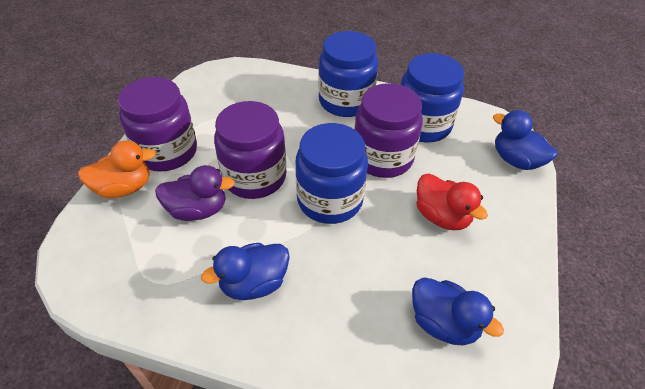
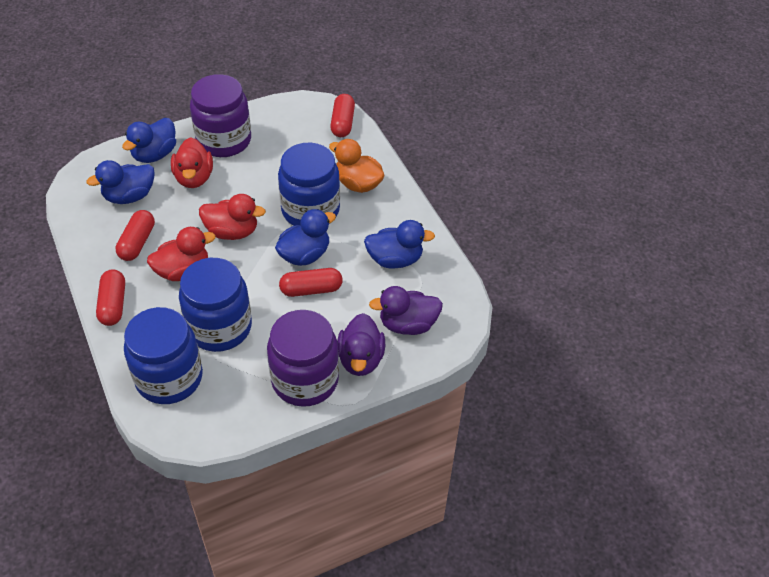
blue duck: [201,243,290,300] [412,278,504,345] [493,110,557,170] = 3 -> [86,160,155,204] [122,118,176,163] [275,209,336,266] [364,220,435,269] = 4
purple duck: [155,165,235,221] = 1 -> [337,313,385,376] [369,286,443,335] = 2
purple jar: [118,77,197,172] [214,101,287,199] [354,83,423,178] = 3 -> [190,74,251,157] [267,310,339,407] = 2
red capsule: none = 0 -> [96,269,125,326] [115,210,155,261] [279,268,343,297] [330,94,355,137] = 4
red duck: [416,173,488,230] = 1 -> [147,227,216,281] [171,137,213,188] [199,194,266,240] = 3

